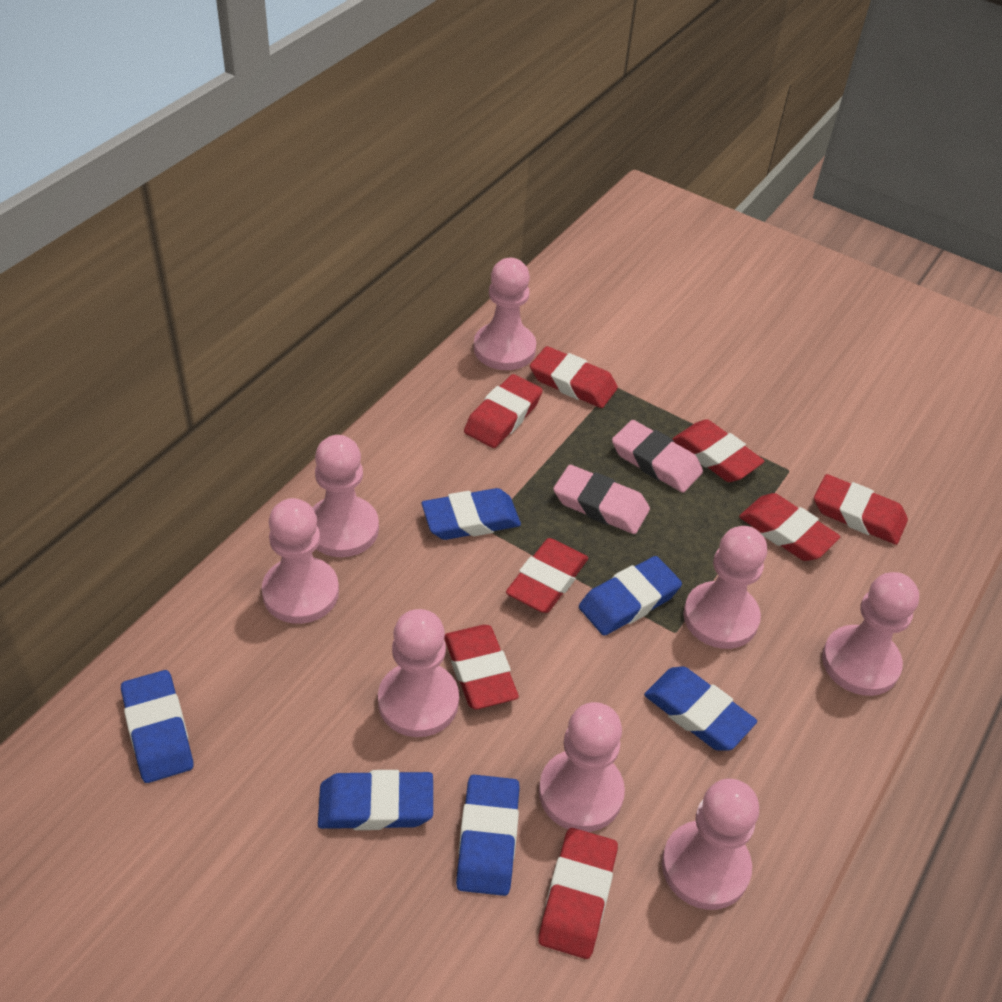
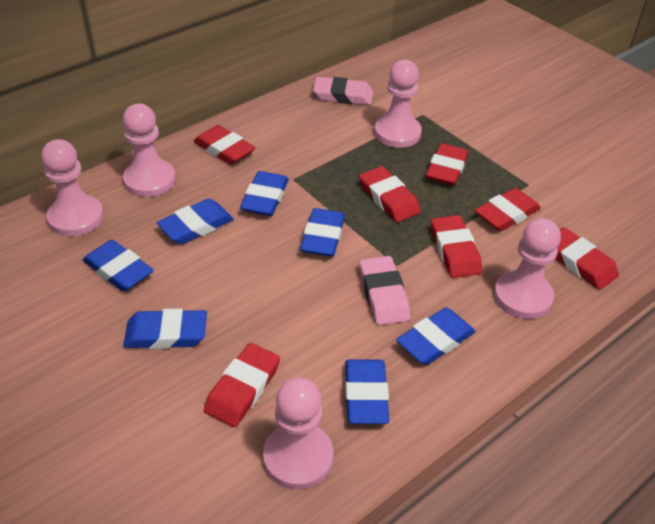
blue eraser: [121,670,193,783] [318,770,433,830] [422,488,521,540] [456,775,520,896] [579,556,682,636] [644,667,757,751] = 6 -> [83,240,154,292] [123,309,207,349] [157,199,234,244] [240,171,289,216] [300,208,345,257] [345,359,389,424] [397,307,475,365] = 7
pink pawn: [262,498,339,624] [312,435,379,557] [378,609,459,737] [474,258,536,370] [539,702,625,832] [662,779,759,910] [683,526,767,649] [822,572,919,696] = 8 -> [41,139,104,237] [123,104,176,197] [263,378,333,490] [374,60,422,148] [494,218,561,319] = 5
red eraser: [444,625,519,709] [464,374,543,448] [506,538,588,613] [530,346,618,408] [538,828,618,959] [673,419,764,482] [739,493,840,561] [814,474,908,545] = 8 -> [193,125,256,165] [204,343,280,427] [359,166,421,222] [426,143,469,186] [431,215,482,278] [475,188,541,231] [556,227,619,290] = 7

